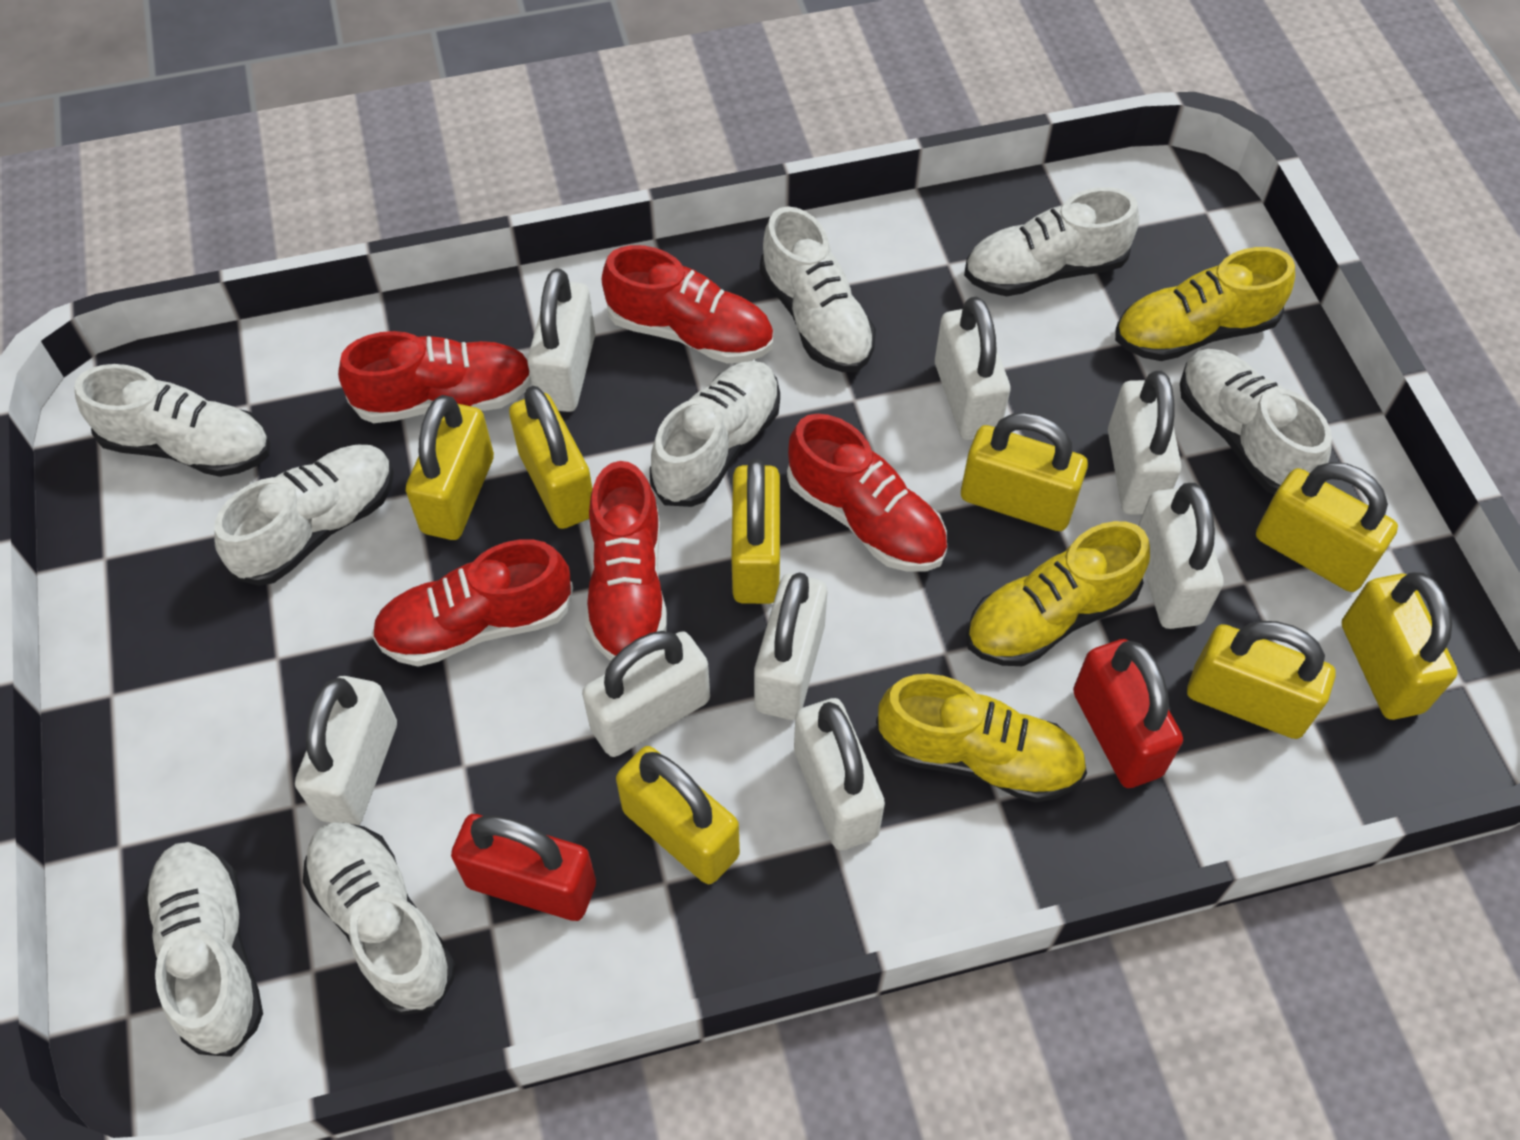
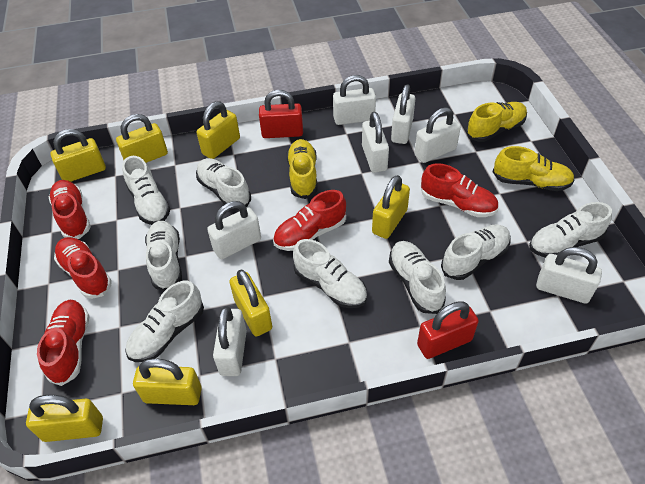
white padlock: [295,676,397,825] [527,268,595,412] [582,631,710,757] [754,572,827,720] [794,698,885,850] [935,296,1010,440] [1108,371,1181,515] [1138,483,1223,629] = 8 -> [207,201,261,259] [213,307,247,376] [333,75,376,125] [362,112,389,173] [391,84,416,144] [415,107,461,163] [536,247,602,304] = 7
yellow padlock: [406,395,494,540] [509,386,592,529] [616,746,740,884] [731,459,780,604] [961,412,1088,531] [1187,621,1336,739] [1256,462,1398,592] [1342,572,1458,720] = 8 -> [26,395,103,442] [50,129,106,182] [116,114,168,163] [133,358,202,405] [196,101,240,159] [229,270,272,336] [372,175,410,239] = 7

